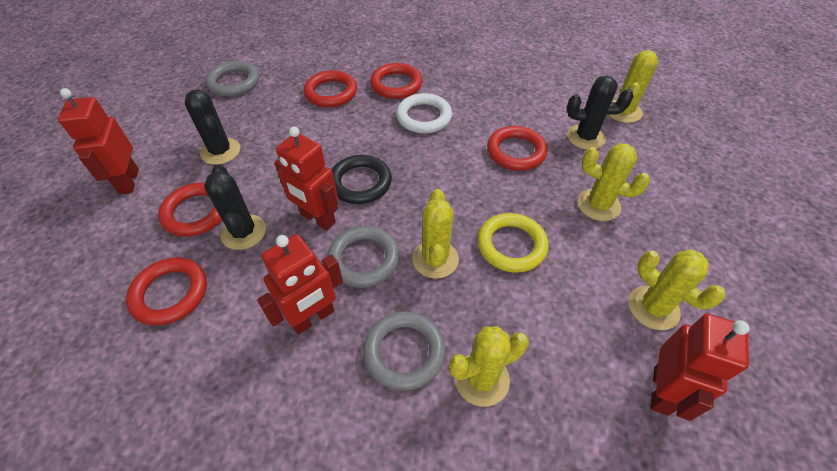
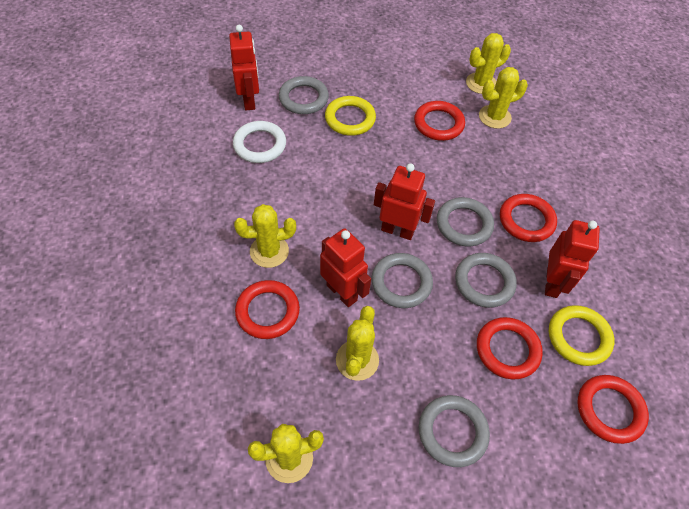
black cactus: [185,89,240,165] [204,164,266,250] [567,75,633,150] = 3 -> none = 0
black ring: [331,155,392,204] = 1 -> none = 0
grey ring: [205,61,259,97] [327,226,400,288] [363,311,446,391] = 3 -> [279,76,329,114] [371,253,433,308] [419,395,490,467] [437,197,494,246] [455,253,517,308] = 5
yellow ring: [477,213,549,273] = 1 -> [325,96,376,136] [549,305,614,366] = 2

